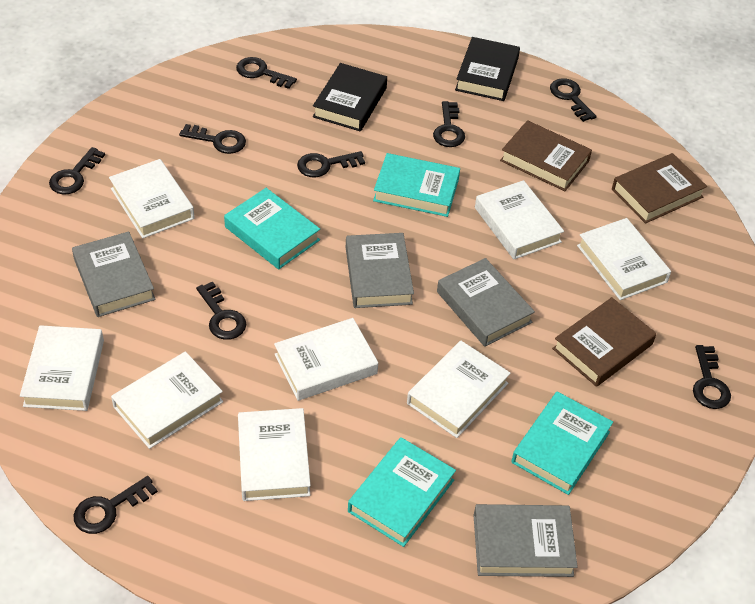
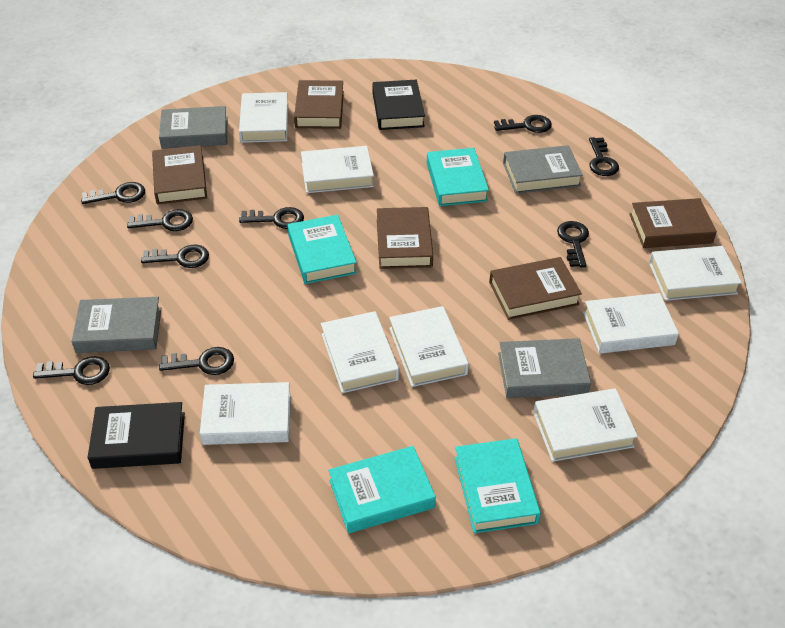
brown book: [500,120,592,191] [552,297,656,387] [612,153,707,224] = 3 -> [152,145,207,205] [294,80,344,129] [377,207,433,269] [489,257,582,320] [629,198,717,248] = 5

